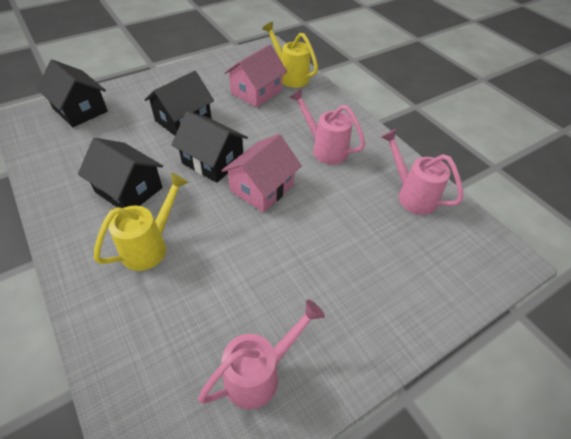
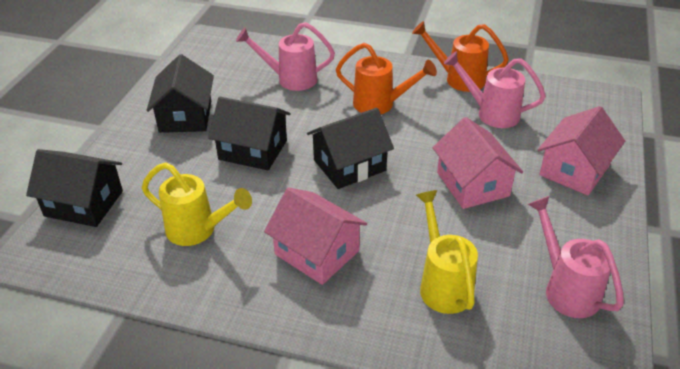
orange watering can: none = 0 -> [336,43,437,114] [412,21,509,92] = 2
pink house: [221,134,302,212] [224,45,288,107] = 2 -> [264,187,367,285] [433,117,523,209] [538,106,625,195] = 3

